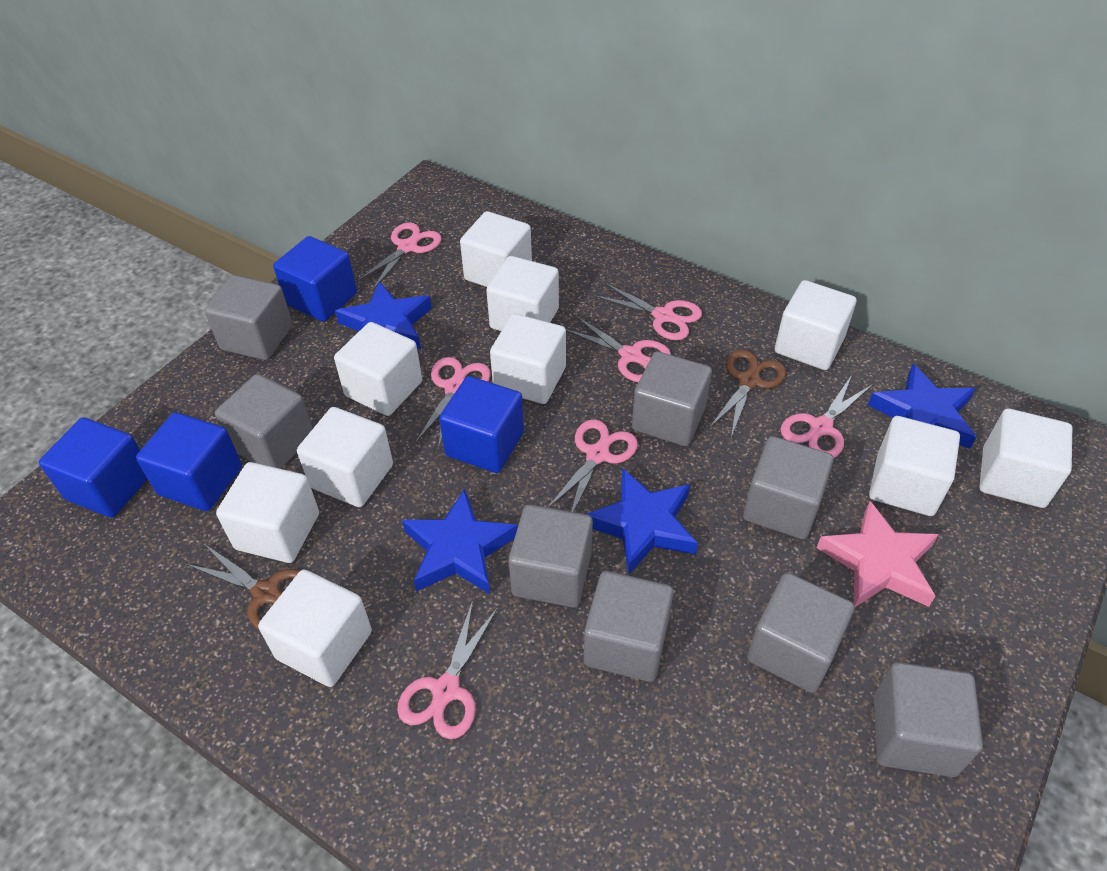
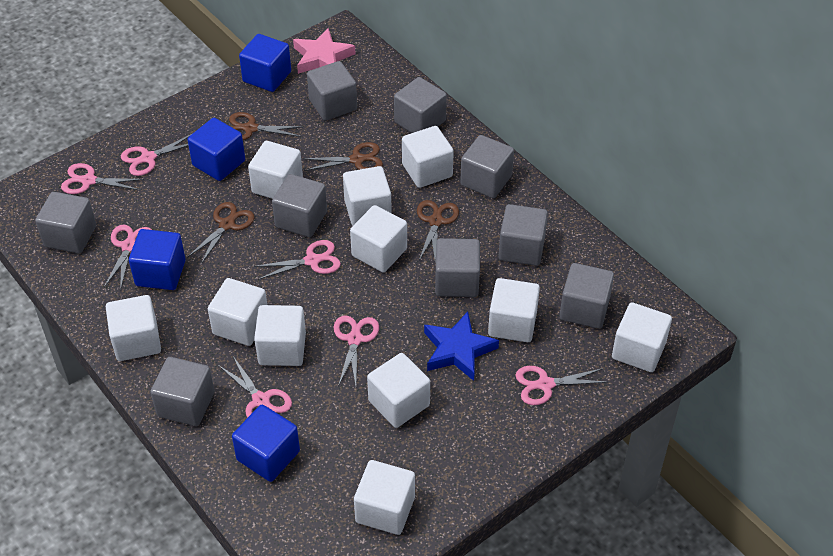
blue star: [335,281,432,349] [402,489,518,594] [586,468,698,575] [868,364,977,449] = 4 -> [424,312,499,381] = 1
brown scissors: [185,543,300,630] [709,350,786,437] = 2 -> [187,202,255,264] [229,112,304,140] [303,142,383,171] [417,200,459,262] = 4
grey cube: [205,275,293,360] [215,374,313,469] [509,505,593,608] [584,571,674,682] [632,351,712,446] [743,436,834,539] [747,573,855,693] [874,662,983,777] = 8 -> [35,192,96,253] [150,357,215,426] [272,174,327,237] [307,61,357,121] [394,77,447,133] [435,238,480,297] [460,135,514,198] [499,204,548,266] [560,263,614,329] = 9
white cube: [216,462,319,563] [258,570,372,687] [297,407,393,507] [334,322,422,416] [460,211,532,287] [486,256,559,331] [490,314,566,404] [775,280,857,370] [869,416,960,516] [979,408,1072,508] = 10 -> [106,295,161,361] [208,278,267,346] [248,141,303,199] [254,305,306,366] [343,166,392,226] [350,205,407,272] [354,460,415,535] [367,353,430,428] [402,126,454,188] [488,278,540,342] [612,302,672,372] = 11

